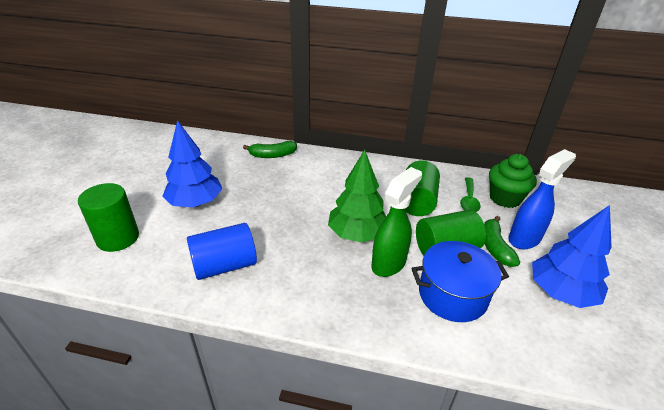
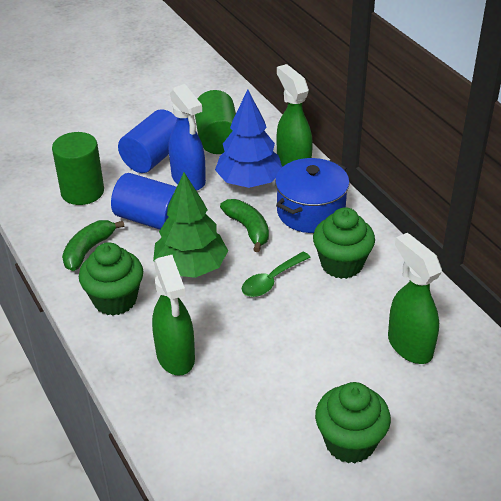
blue cylinder: [187,223,257,280] = 1 -> [111,173,177,230] [118,109,177,173] = 2
blue tree: [162,120,222,207] [532,205,612,308] = 2 -> [215,90,282,188] = 1
green cupcake: [489,154,537,208] = 1 -> [79,242,143,315] [313,207,375,279] [315,382,391,463] = 3
green cylinder: [78,183,139,252] [405,160,440,216] [416,210,486,256] = 3 -> [52,132,104,205] [195,90,236,154] = 2
green spray bottle: [372,167,422,277] = 1 -> [152,255,195,376] [277,64,313,167] [388,233,442,364] = 3

